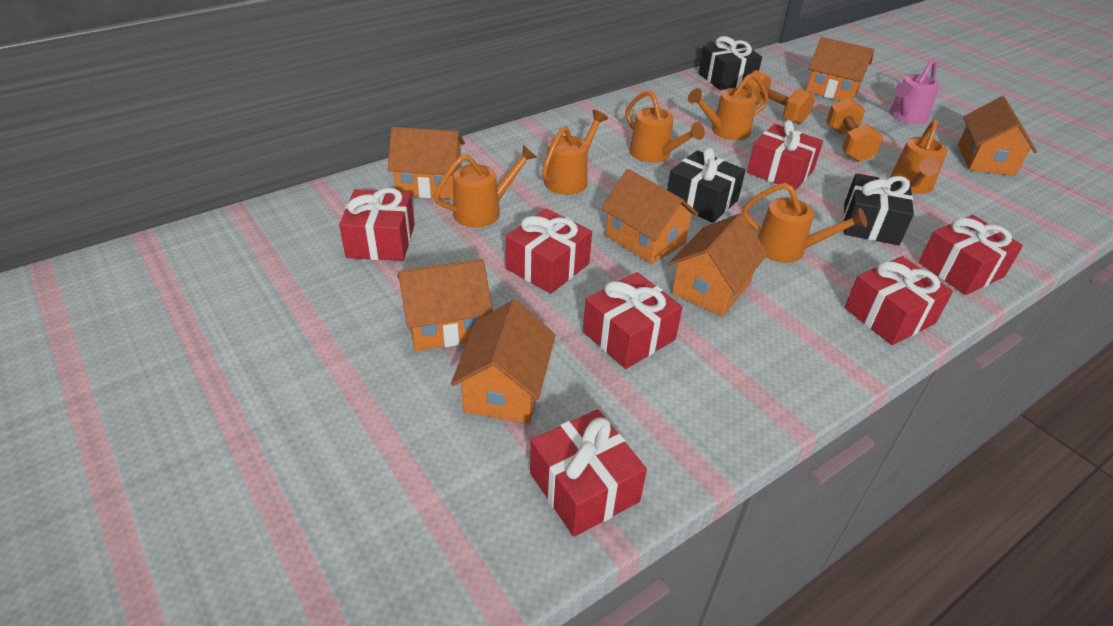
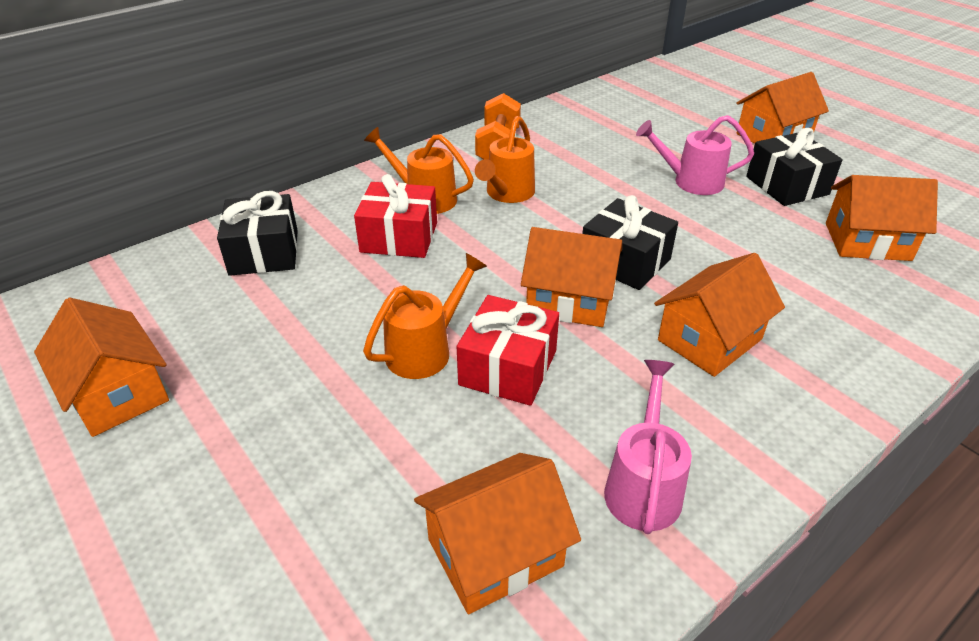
orange dumbbell: [742,70,815,124] [826,97,883,162] = 2 -> [475,93,521,160] = 1
orange house: [388,127,465,199] [398,259,493,351] [451,299,556,424] [601,169,699,264] [669,213,768,317] [806,37,874,101] [958,96,1037,176] = 7 -> [34,298,169,437] [414,453,581,614] [521,227,622,327] [654,253,785,377] [736,72,829,144] [826,175,938,261] = 6
orange watering can: [434,145,537,227] [542,110,608,195] [626,90,705,163] [688,73,769,140] [742,183,867,263] [890,119,947,194] = 6 -> [363,253,487,379] [364,127,474,214] [475,116,535,203] = 3
pink watering can: [890,58,940,124] = 1 -> [604,360,692,534] [636,115,754,195] = 2
red gift: [339,188,415,261] [505,208,592,294] [530,409,647,537] [583,272,683,369] [747,120,823,191] [844,256,953,345] [919,215,1023,295] = 7 -> [354,174,437,258] [457,295,559,406] = 2

